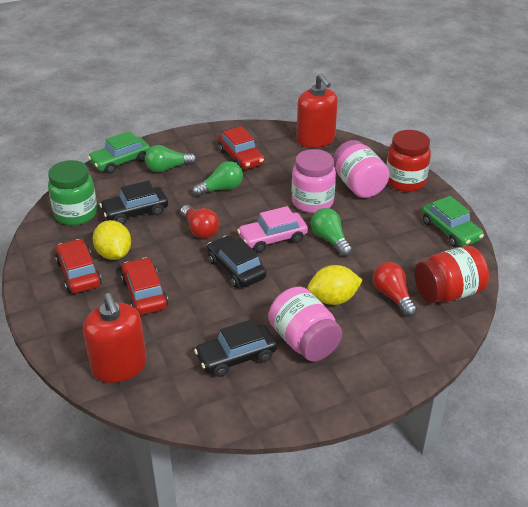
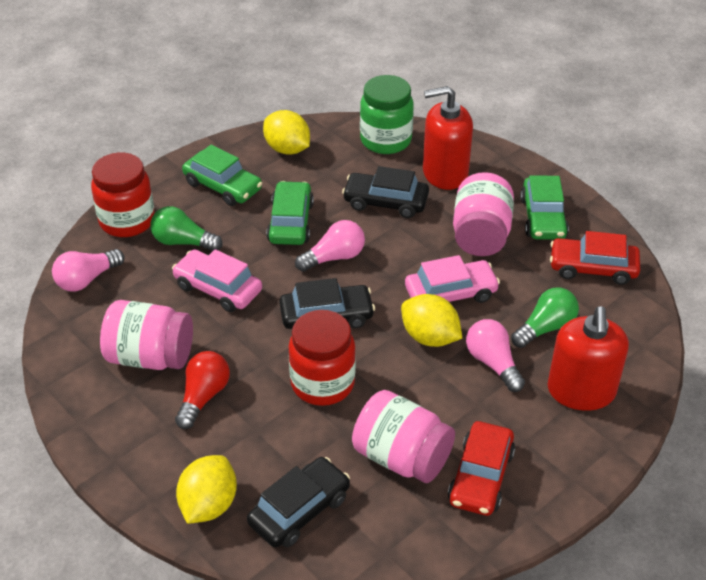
green car: [88,131,150,174] [422,196,484,247] = 2 -> [182,145,262,206] [266,181,314,245] [520,175,569,240] = 3
green light bulb: [145,145,197,172] [192,161,243,197] [311,208,352,256] = 3 -> [150,206,223,251] [511,287,579,348] = 2
pink car: [237,206,308,253] = 1 -> [172,249,262,312] [405,255,500,303] = 2
pink light bulb: none = 0 -> [52,249,125,292] [295,220,365,272] [466,319,525,392] = 3
red car: [55,239,102,293] [121,258,168,315] [218,126,265,170] = 3 -> [448,421,515,516] [550,231,640,285] = 2
red light bulb: [180,205,219,239] [373,262,417,317] = 2 -> [175,351,230,429] = 1
yellow lemon: [93,220,131,260] [307,265,363,305] = 2 -> [176,455,237,524] [263,110,310,155] [401,294,462,347] = 3

